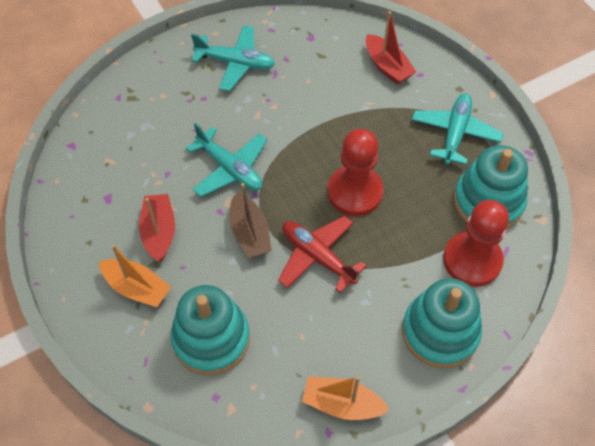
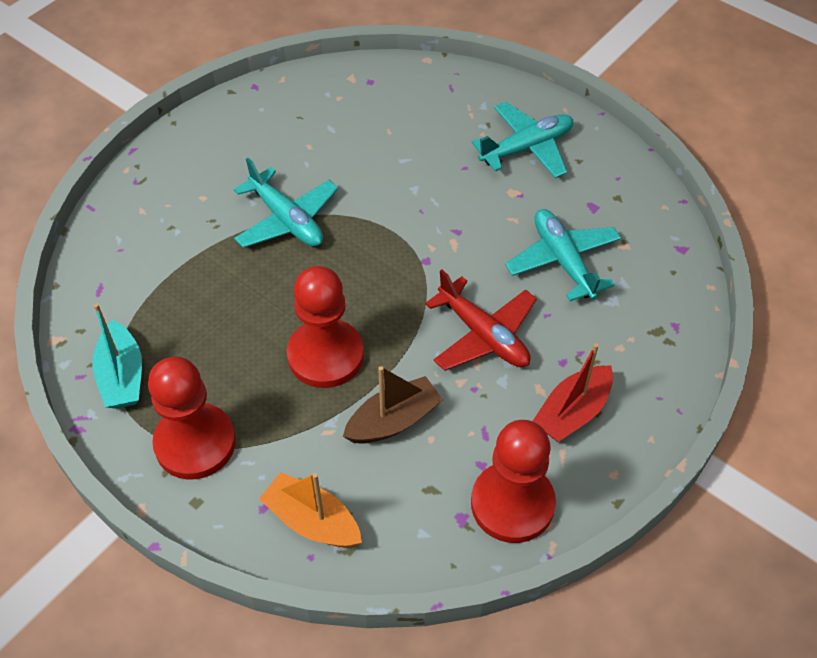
orange boat: [99,244,171,307] [302,376,389,420] = 2 -> [259,472,362,547] = 1
red boat: [139,194,175,262] [366,11,416,84] = 2 -> [533,343,613,442] = 1
red pawn: [327,129,384,216] [443,200,509,287] = 2 -> [148,357,236,480] [287,266,364,388] [471,420,556,543] = 3
turquoise boat: none = 0 -> [92,303,142,409] = 1
turquoise stacking toy: [170,285,250,375] [402,278,482,368] [454,145,528,229] = 3 -> none = 0

